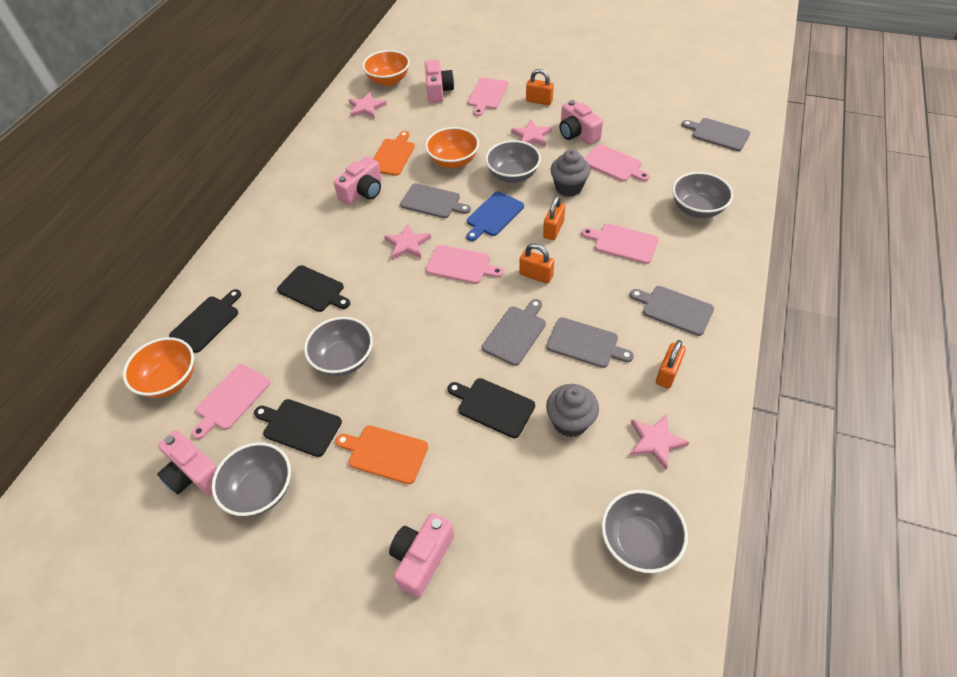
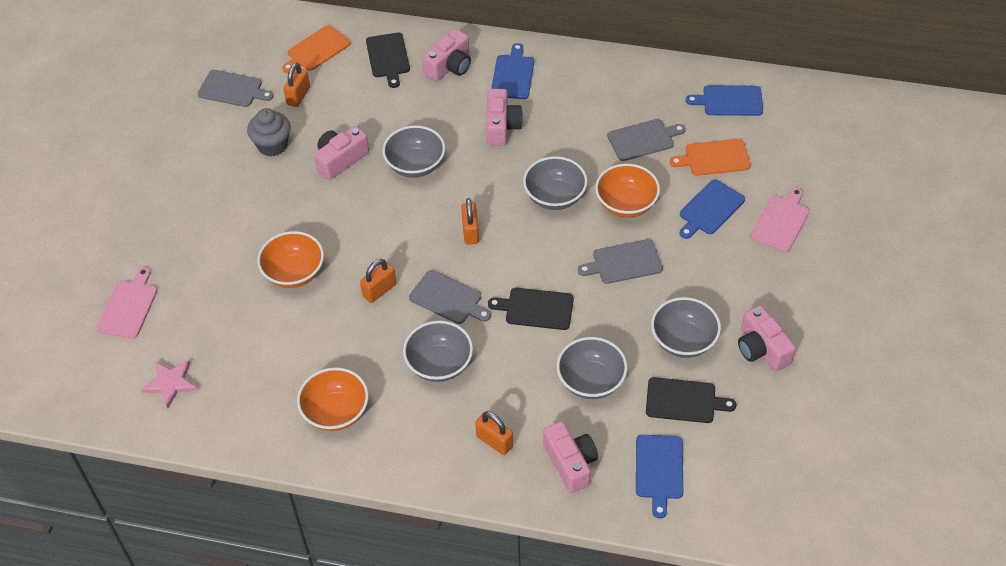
black cutting board: [169,289,241,353] [254,399,342,457] [277,265,350,312] [448,378,535,438] = 4 -> [366,33,410,88] [488,288,574,330] [646,377,736,423] = 3
blue cutting board: [466,191,524,241] = 1 -> [491,43,534,99] [636,435,683,518] [680,179,745,239] [686,85,763,116] = 4
grey cupcake: [546,384,599,437] [550,149,590,197] = 2 -> [247,108,291,156] = 1
grey cutting board: [400,183,471,218] [482,299,546,366] [546,317,634,368] [630,286,714,336] [682,118,750,151] = 5 -> [198,70,274,107] [409,270,491,324] [578,239,663,284] [607,119,686,161] = 4
pink cutting board: [192,364,271,439] [426,245,504,284] [468,78,508,116] [581,224,659,264] [584,144,650,182] = 5 -> [97,267,157,338] [750,188,810,252] = 2
pink star: [349,92,387,118] [384,224,431,260] [511,120,552,147] [630,414,690,470] = 4 -> [141,360,198,408] = 1

